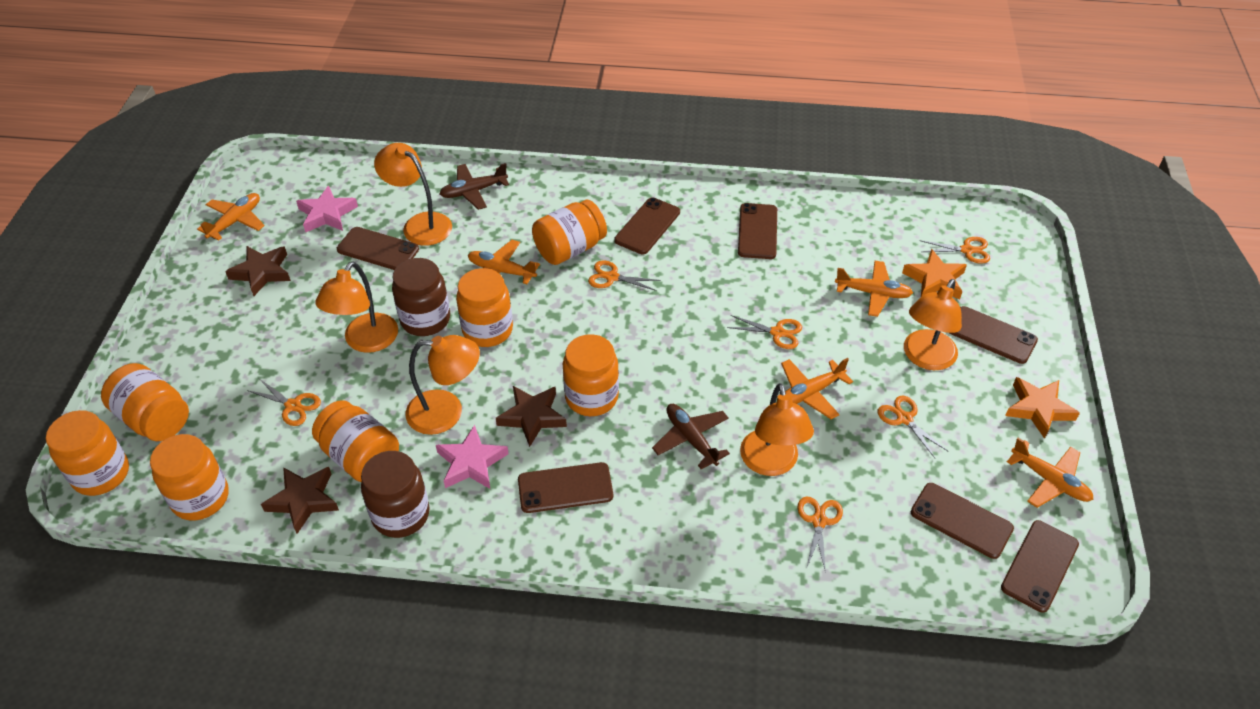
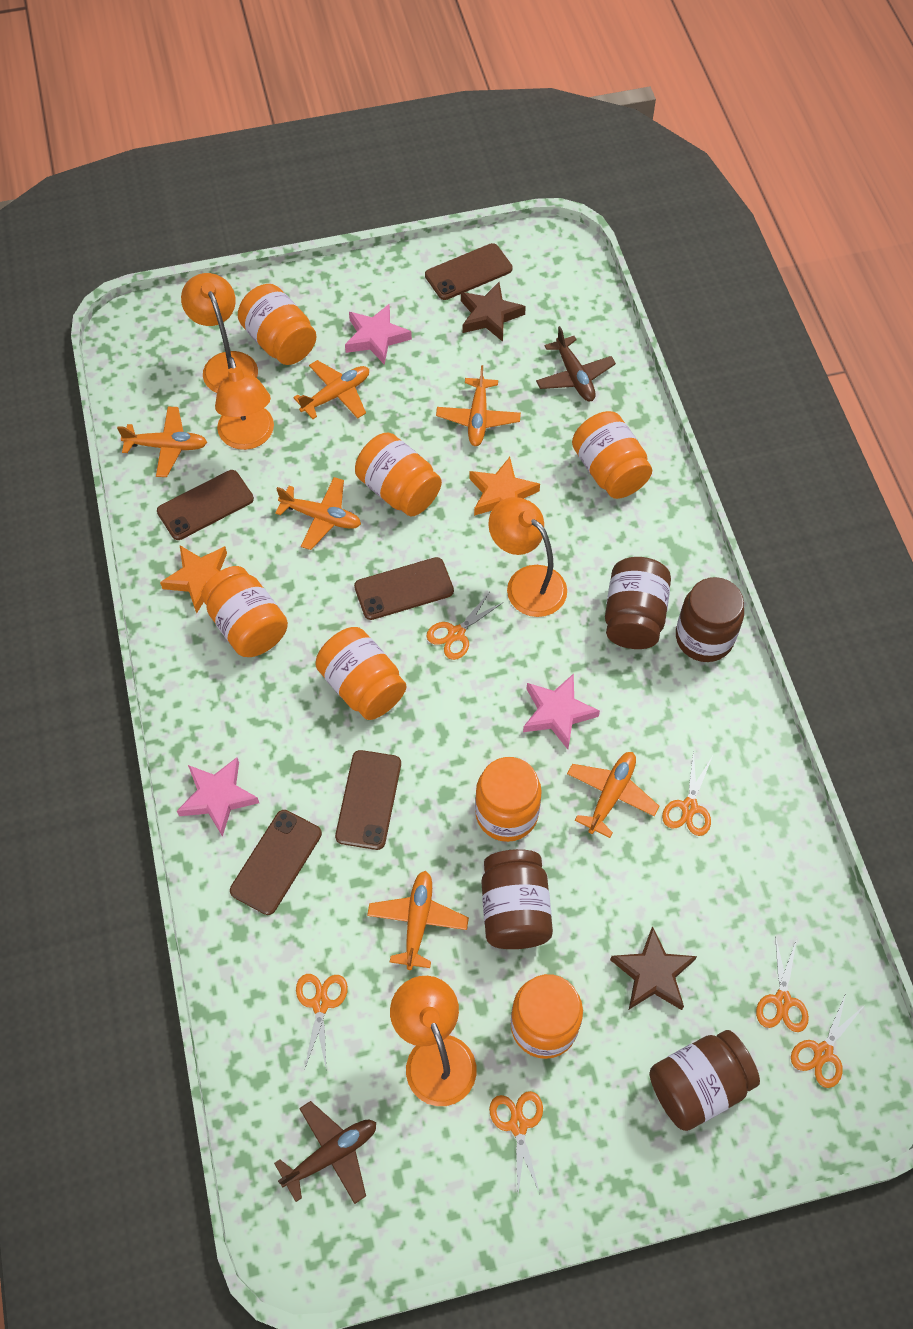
brown jar: [361,451,430,538] [392,258,450,336] = 2 -> [482,849,553,949] [605,557,671,649] [650,1030,760,1131] [676,577,744,662] = 4
brown phone: [337,227,419,270] [518,462,613,513] [614,197,680,254] [738,203,777,259] [911,483,1014,559] [950,306,1038,364] [1001,520,1079,613] = 7 -> [157,470,254,540] [230,810,322,915] [335,750,401,850] [354,557,454,620] [425,243,513,300] = 5
brown star: [225,246,291,296] [261,467,339,534] [496,386,567,447] = 3 -> [461,282,526,342] [610,926,697,1010] = 2
orange lamp: [315,261,398,353] [374,143,452,246] [406,335,480,435] [740,383,814,476] [904,279,962,370] = 5 -> [181,273,258,393] [215,357,274,450] [390,976,477,1106] [488,497,567,617] = 4
orange plane: [197,193,265,241] [468,240,540,284] [781,358,853,419] [835,261,913,317] [1007,438,1093,508] = 5 -> [117,407,207,477] [275,477,361,550] [293,360,369,419] [367,871,469,970] [436,365,521,446] [567,752,660,838] = 6
pink star: [296,185,358,232] [436,425,509,489] = 2 -> [177,757,259,837] [345,304,412,365] [523,673,600,749] = 3

